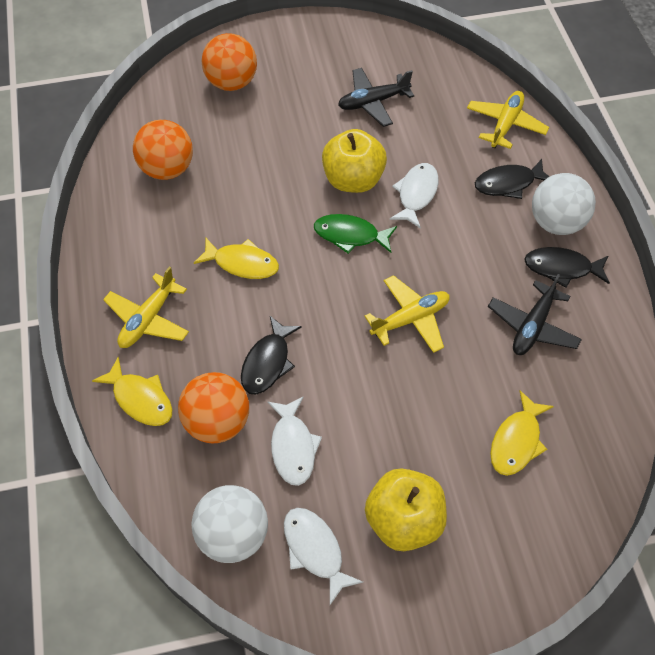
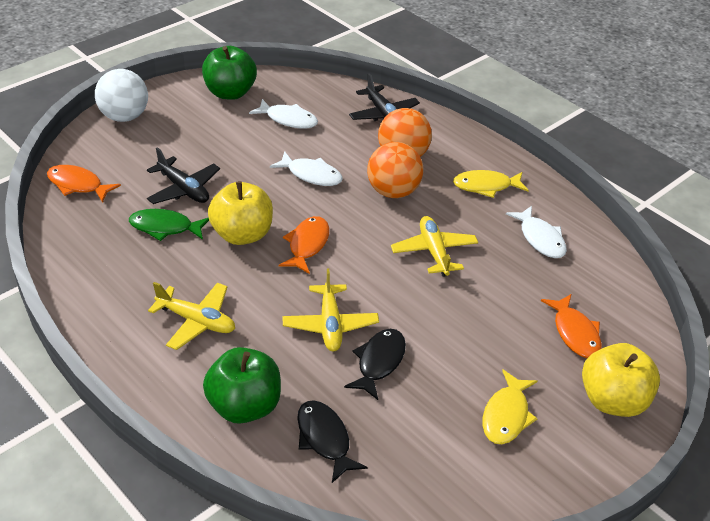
black fish: [241,316,302,395] [475,159,549,199] [524,247,610,288] = 3 -> [297,400,367,483] [344,329,406,400] = 2
green apple: none = 0 -> [202,46,257,100] [203,347,281,424] = 2
orange ball: [133,120,193,180] [178,372,249,443] [201,33,257,91] = 3 -> [367,142,423,198] [378,108,432,157] = 2
orange fish: none = 0 -> [47,165,121,203] [279,216,330,274] [541,294,602,358] = 3
white ball: [191,485,268,563] [532,173,596,235] = 2 -> [95,69,148,122] = 1
yellow fish: [92,357,172,426] [194,238,279,279] [490,390,554,476] = 3 -> [453,170,529,198] [483,370,538,444] = 2

